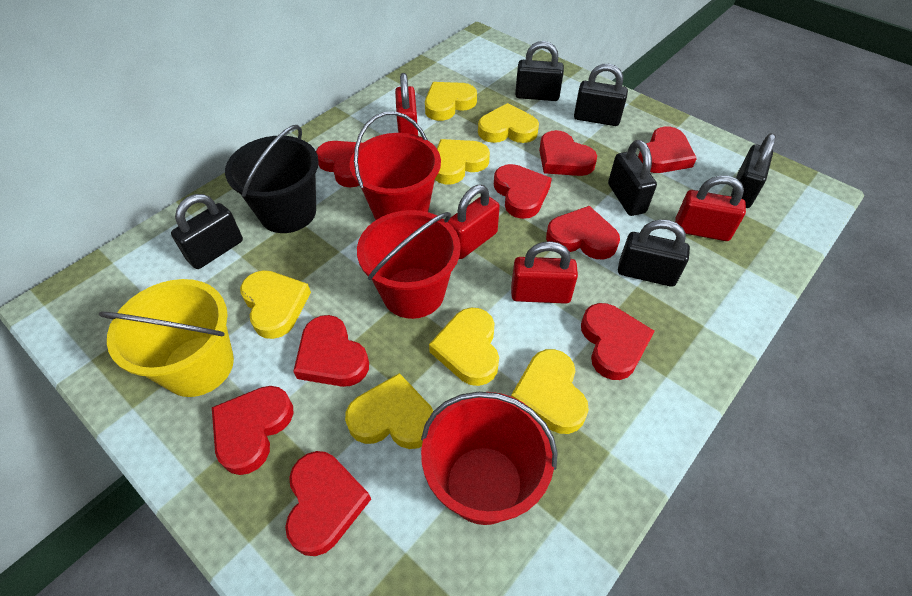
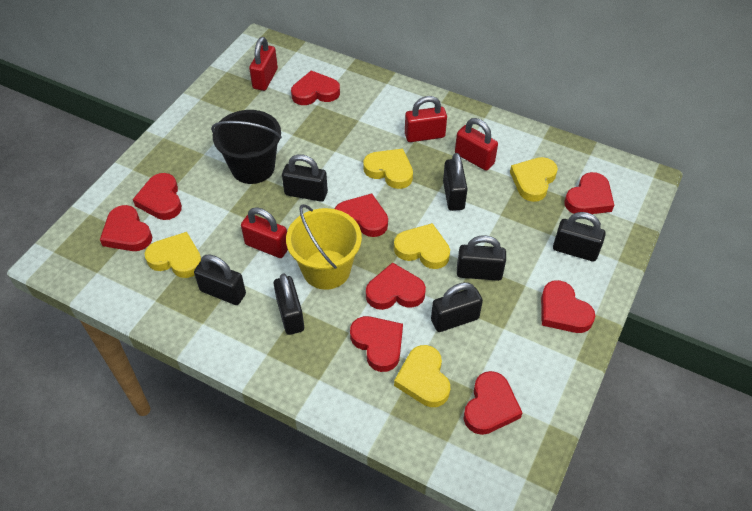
black padlock: [171,194,243,269] [515,41,564,101] [574,64,628,126] [608,140,657,216] [618,219,690,287] [731,133,776,208] = 6 -> [194,254,246,305] [274,273,304,335] [282,154,328,202] [431,282,483,332] [443,153,468,211] [457,235,506,281] [553,212,606,262] = 7
red bucket: [350,111,441,220] [357,210,461,319] [421,392,558,525] = 3 -> none = 0
yellow heart: [240,270,311,339] [345,373,433,449] [425,82,477,121] [429,307,499,386] [435,139,490,184] [478,103,539,143] [511,349,589,434] = 7 -> [145,232,201,278] [363,149,413,189] [394,223,450,269] [394,345,450,407] [510,157,558,202] = 5

